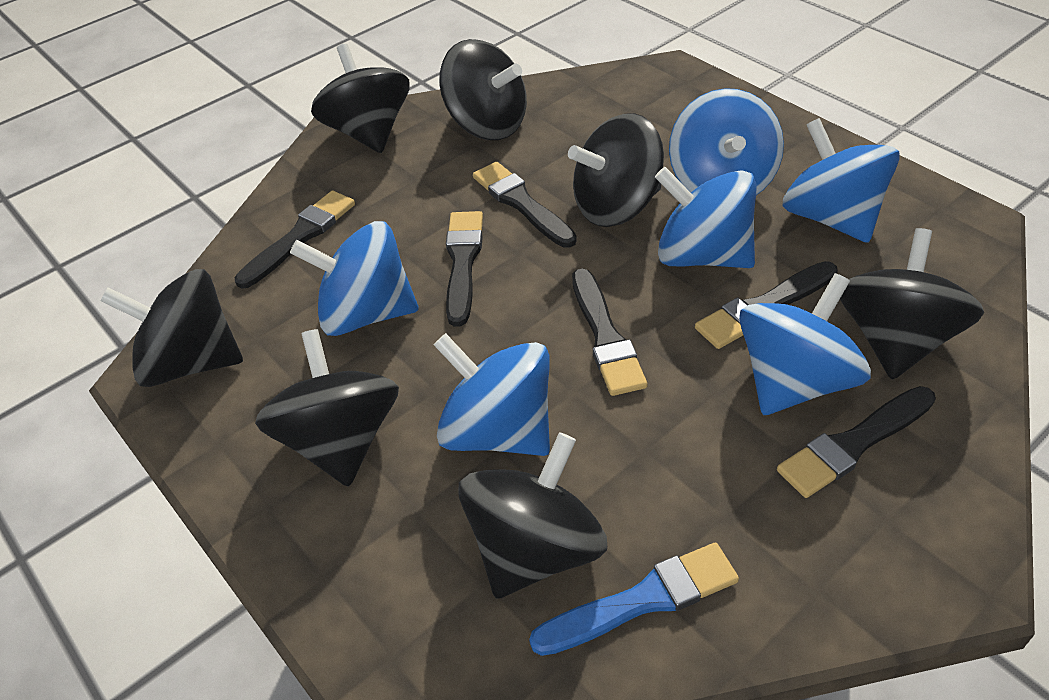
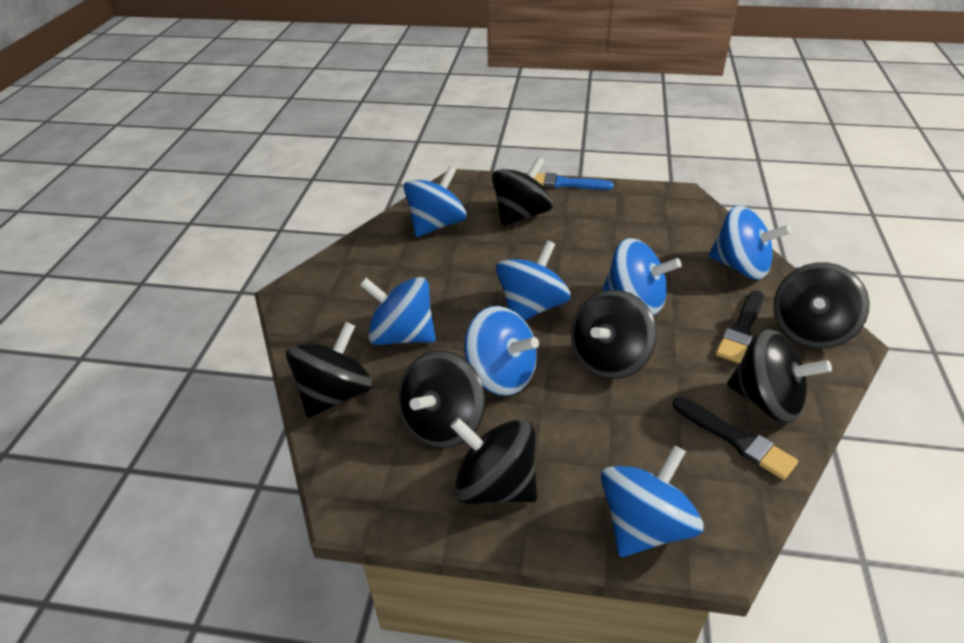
black brush: [235,191,355,289] [446,211,483,327] [473,162,577,248] [572,269,647,396] [695,261,838,349] [777,386,936,498] = 6 -> [673,397,798,480] [716,290,764,363] = 2
blue spinning top: [290,221,419,336] [434,333,550,456] [655,167,757,268] [669,88,784,195] [739,273,871,415] [782,118,900,243] = 6 -> [360,277,436,345] [404,166,467,237] [464,306,539,396] [496,240,571,320] [601,445,704,557] [602,238,682,315] [709,206,791,280] = 7

